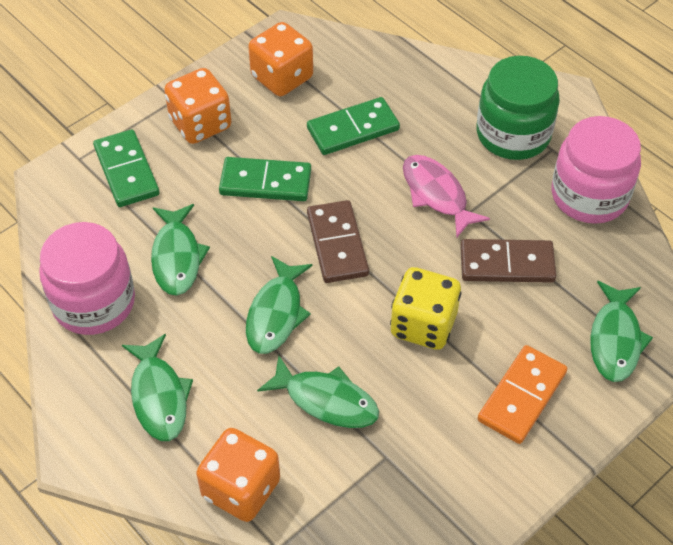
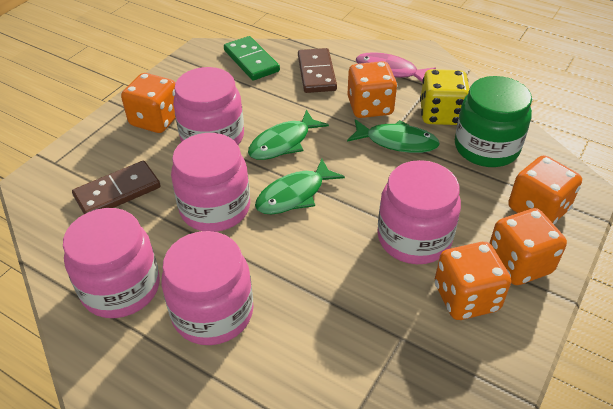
green domino: [93,129,160,207] [219,157,311,201] [307,97,400,155] = 3 -> [224,36,280,80] = 1
green fish: [122,334,193,441] [151,204,210,296] [246,256,312,354] [257,355,379,428] [590,281,653,382] = 5 -> [248,110,329,160] [255,159,345,214] [347,119,440,153] = 3
orange dice: [164,68,231,144] [196,428,280,522] [248,22,313,96] = 3 -> [121,73,175,133] [347,61,397,118] [435,242,511,320] [490,208,567,285] [508,155,582,224] = 5
orange domino: [477,345,567,444] = 1 -> none = 0
pink jar: [39,222,135,335] [552,116,641,224] = 2 -> [63,208,160,318] [162,231,254,345] [171,133,250,232] [173,67,244,145] [377,160,461,264] = 5

